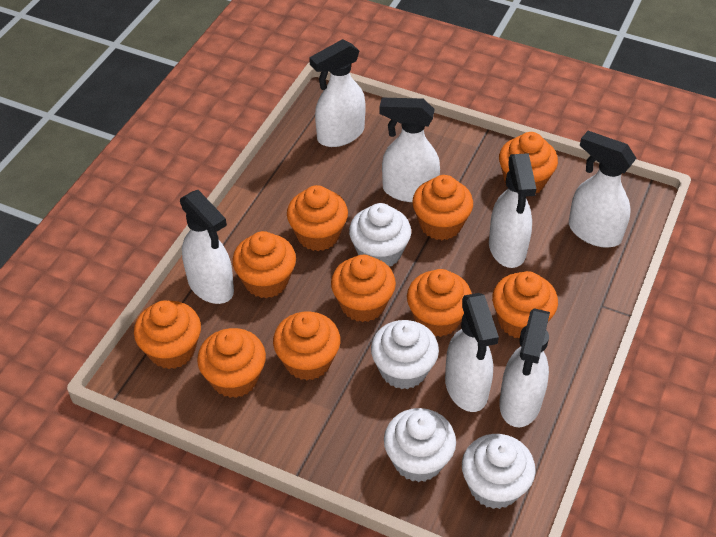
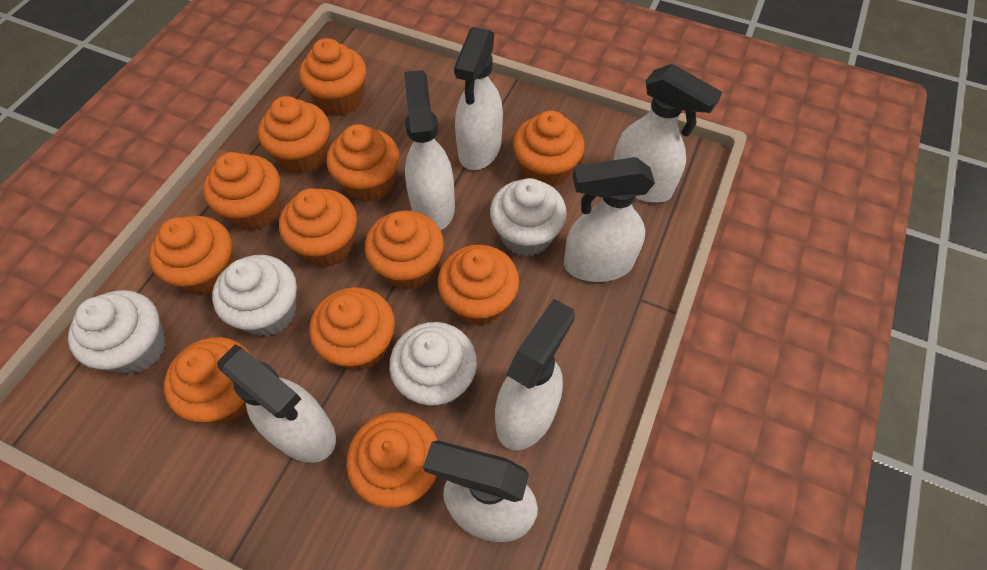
orange cupcake: [134,300,201,369] [197,328,266,398] [232,231,296,298] [273,312,340,380] [287,185,348,251] [331,255,396,322] [407,269,472,337] [412,175,473,240] [492,271,558,339] [499,132,558,193] = 10 -> [149,216,234,295] [164,337,251,423] [203,152,281,230] [258,96,330,174] [279,188,357,267] [299,38,366,116] [310,287,395,371] [326,124,399,202] [346,412,438,508] [365,210,444,290] [438,245,519,325] [513,111,585,187] = 12

